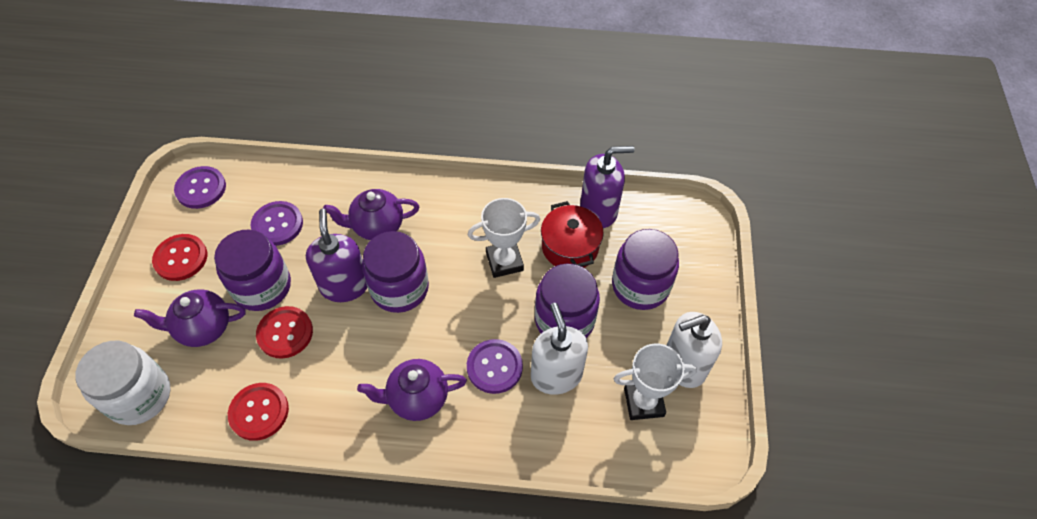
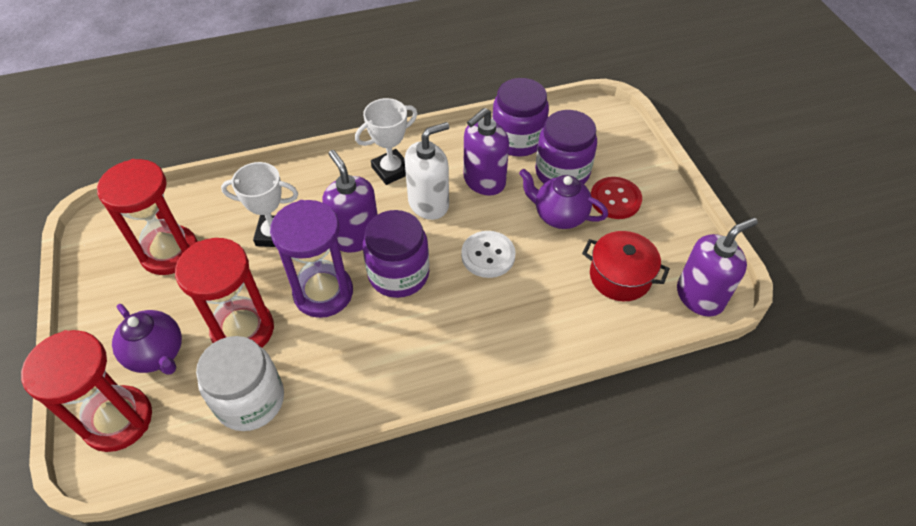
purple button: [174,166,226,209] [251,201,303,246] [467,339,523,394] = 3 -> none = 0
purple hourglass: none = 0 -> [270,200,353,318] = 1
purple jar: [214,229,291,311] [362,231,429,313] [535,263,600,338] [612,229,679,310] = 4 -> [363,210,429,298] [492,78,549,156] [535,110,597,184] = 3
purple soap dispenser: [306,209,367,302] [580,146,635,228] = 2 -> [322,150,378,253] [463,108,509,195] [677,218,758,317] = 3
purple teapot: [134,289,246,347] [323,189,419,240] [357,359,467,421] = 3 -> [112,304,182,375] [519,169,608,229] = 2
red button: [152,234,207,281] [228,383,289,441] [256,306,313,358] = 3 -> [591,177,642,219] = 1
red hourglass: none = 0 -> [21,330,152,452] [97,159,198,275] [175,238,274,348] = 3
white button: none = 0 -> [461,231,516,278] = 1
white soap dispenser: [531,303,588,395] [667,312,722,388] = 2 -> [404,122,449,220] = 1

